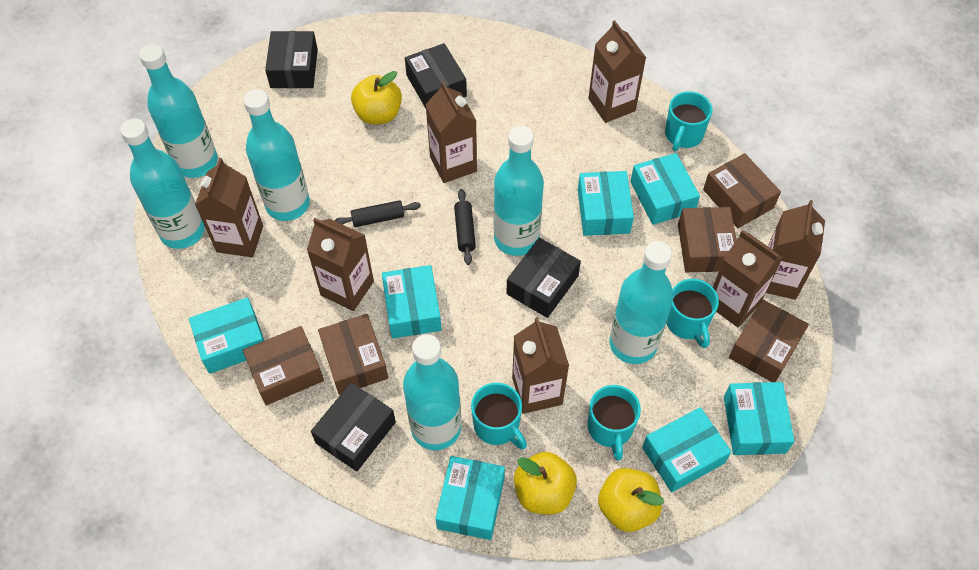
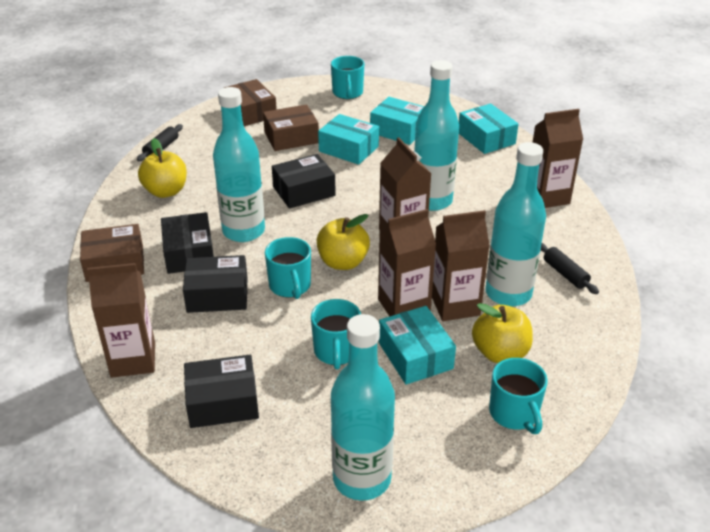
brown box: [243,326,324,405] [318,314,388,395] [678,207,736,272] [703,153,781,228] [729,299,809,382] = 5 -> [80,224,144,282] [224,79,277,126] [263,104,319,151] = 3
brown carton: [195,158,263,257] [307,218,374,311] [425,81,477,183] [512,317,569,414] [588,20,646,123] [713,230,783,327] [766,200,825,300] = 7 -> [87,263,155,378] [378,209,436,316] [379,137,432,230] [432,210,490,321] [533,109,583,208] = 5
turquoise bottle: [120,118,205,249] [139,44,218,178] [243,89,310,221] [403,334,461,450] [494,126,544,256] [609,241,674,364] = 6 -> [213,87,265,242] [331,314,395,501] [414,60,459,211] [485,142,546,307] = 4
turquoise box: [189,297,264,374] [382,265,442,338] [435,456,505,540] [578,171,634,236] [630,153,700,225] [642,407,731,492] [724,382,795,455] = 7 -> [318,114,379,165] [370,97,424,145] [379,306,456,385] [459,104,518,154] = 4

